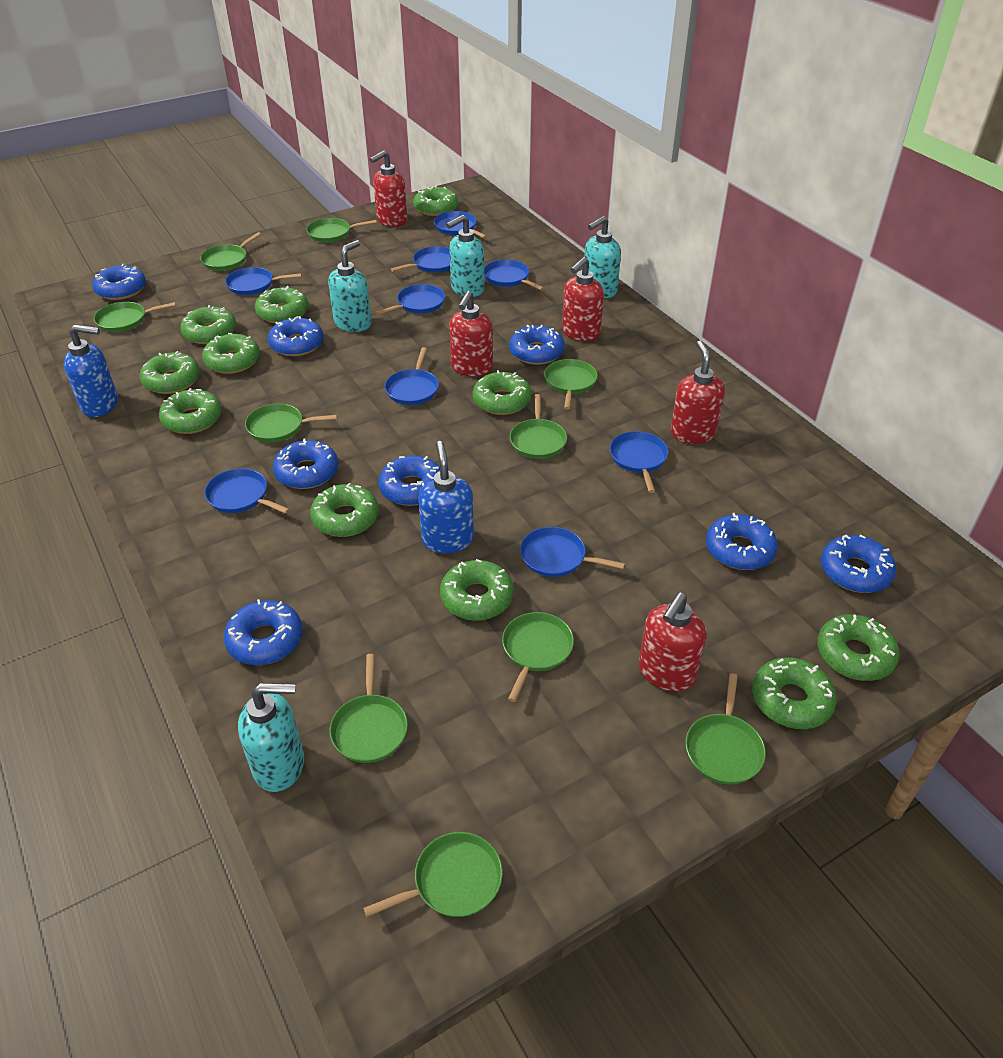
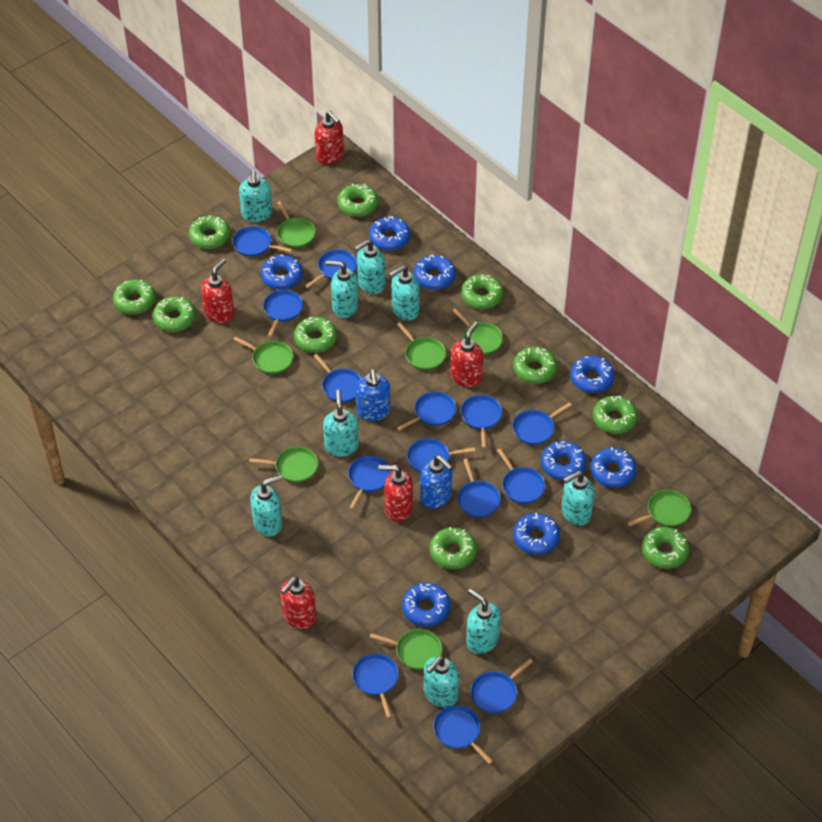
blue pan: [205,468,290,514] [225,267,302,295] [376,284,445,315] [385,347,439,405] [391,246,450,273] [434,211,487,238] [484,259,544,290] [520,527,625,577] [610,431,668,493] = 9 -> [233,226,292,257] [263,290,303,337] [305,249,357,288] [314,354,361,402] [348,456,391,510] [352,654,398,718] [397,391,456,431] [407,438,475,473] [433,705,493,764] [458,459,501,518] [461,395,502,448] [471,658,533,713] [497,448,545,504] [513,402,572,445] = 14
green donut: [140,351,200,394] [159,388,222,434] [180,305,236,344] [202,333,260,374] [255,286,308,323] [310,483,379,537] [413,186,458,216] [440,559,514,621] [472,370,532,415] [752,657,836,729] [817,614,899,681] = 11 -> [113,279,156,315] [153,296,196,332] [189,215,230,249] [294,317,337,353] [338,184,378,217] [430,527,477,569] [461,274,504,309] [513,347,557,384] [593,396,638,434] [642,527,690,569] = 10
green pan: [94,302,176,332] [200,232,261,271] [245,403,337,442] [306,218,377,242] [330,654,408,763] [363,832,503,917] [502,612,574,702] [510,394,567,459] [544,359,598,410] [686,673,766,784] = 10 -> [233,336,293,374] [249,447,318,482] [277,201,315,248] [370,629,442,670] [397,322,446,370] [452,308,503,355] [627,490,691,527] = 7
turquoise soap dispenser: [238,683,304,792] [328,240,371,332] [446,215,485,297] [584,216,621,298] = 4 -> [239,170,272,222] [250,475,283,537] [323,390,359,457] [325,260,358,318] [354,239,385,294] [389,265,420,320] [424,656,459,708] [466,589,501,654] [561,471,595,526] = 9

